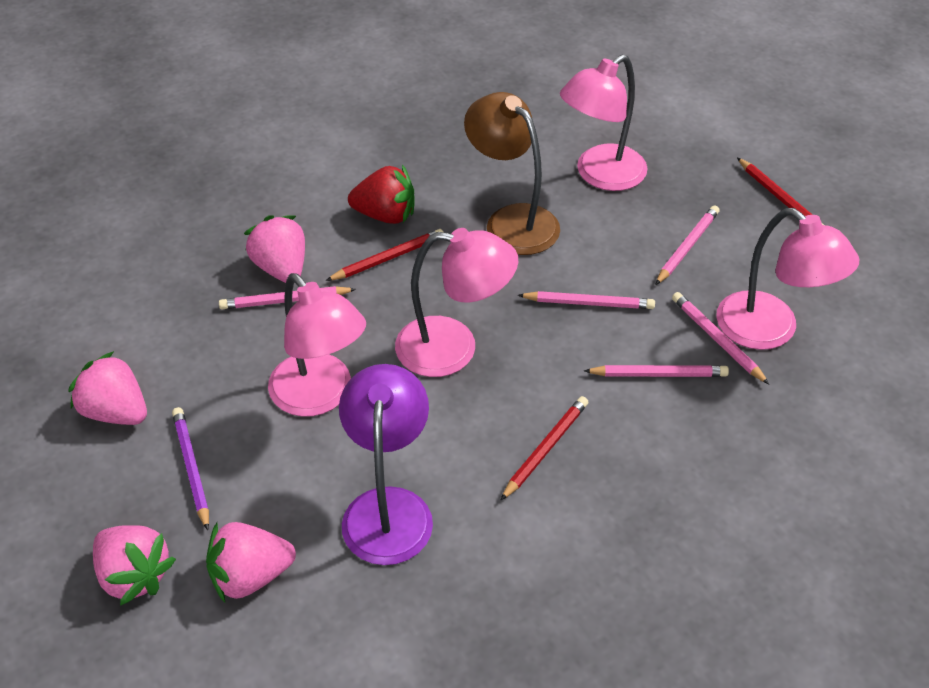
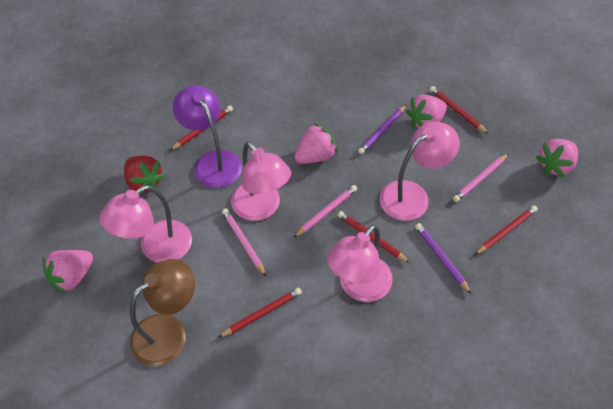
pink pencil: [219,286,356,309] [518,291,655,309] [584,365,729,377] [655,205,720,285] [672,292,769,384] = 5 -> [222,208,266,276] [293,185,357,238] [453,153,509,202] = 3
purple pencil: [172,407,209,530] = 1 -> [358,105,407,154] [415,223,471,294] = 2
red pencil: [326,229,443,281] [500,396,588,501] [737,157,824,225] = 3 -> [170,105,233,151] [218,288,302,338] [338,211,410,263] [430,86,488,134] [475,206,538,255] = 5

